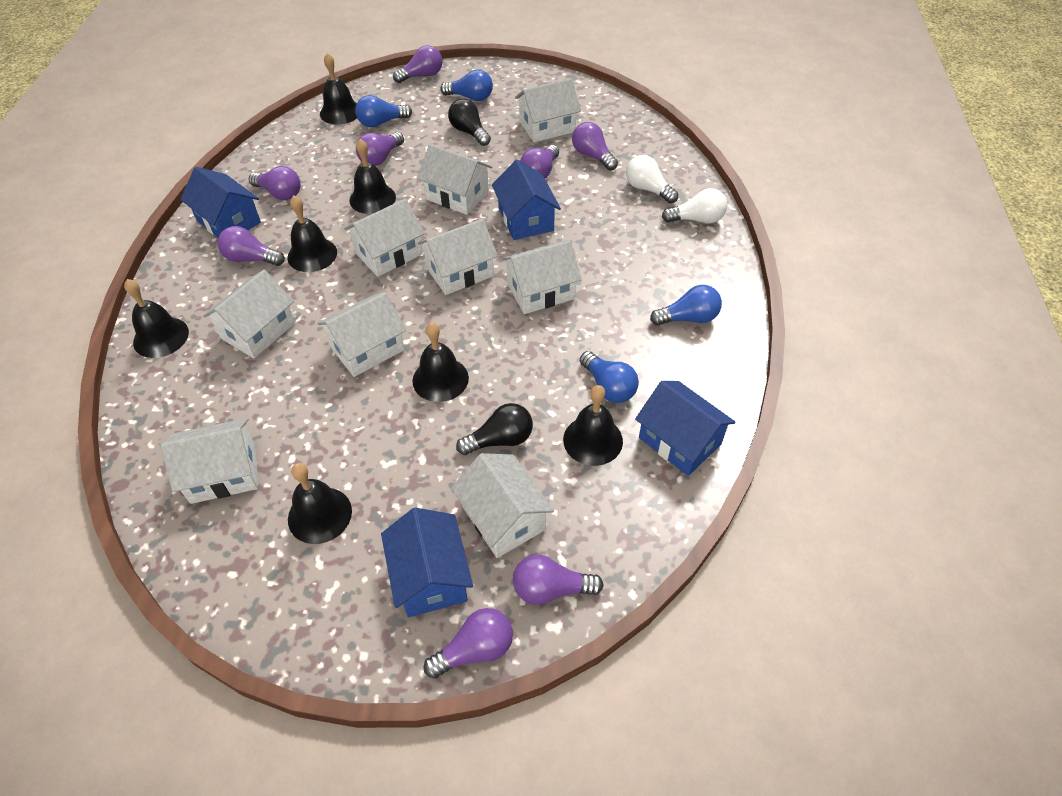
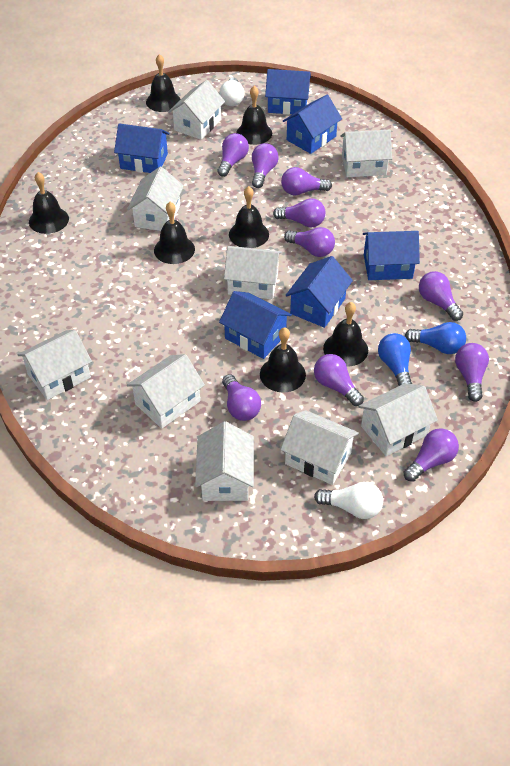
black light bulb: [448,99,491,146] [456,403,533,455] = 2 -> none = 0
blue house: [180,167,261,237] [381,507,473,617] [492,159,561,240] [635,381,736,476] = 4 -> [114,124,169,173] [219,291,292,359] [265,69,311,115] [283,95,342,154] [285,256,353,328] [363,231,420,280] = 6
blue light bulb: [355,95,412,127] [440,70,493,101] [580,351,639,403] [650,285,722,326] = 4 -> [378,333,412,386] [405,322,466,354] = 2
purple light bulb: [218,226,285,266] [249,166,301,200] [356,132,404,166] [393,45,442,83] [423,608,513,678] [513,554,604,605] [520,145,559,178] [572,122,618,171] = 8 -> [217,133,249,177] [222,374,261,421] [252,143,279,188] [273,198,326,227] [281,167,332,196] [284,227,335,257] [314,354,364,406] [403,428,459,482] [419,271,463,321] [455,343,489,402] = 10

